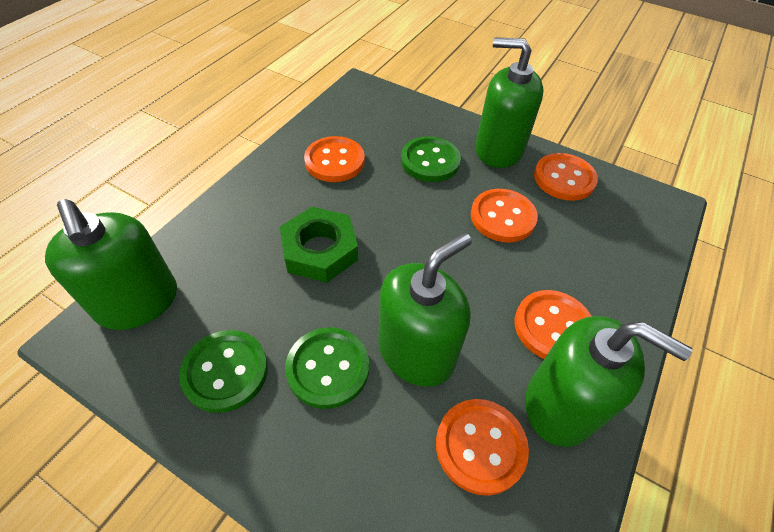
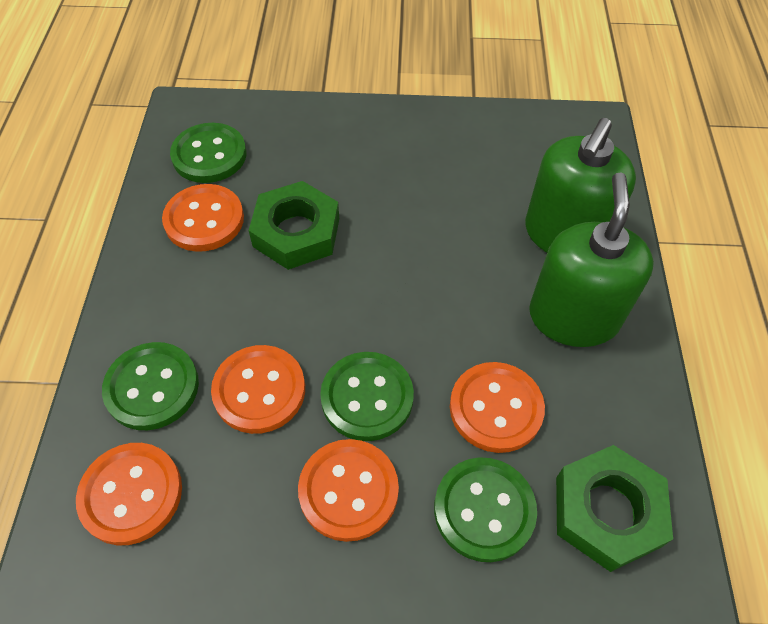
green button: [179,330,268,413] [285,327,369,409] [401,136,461,182] = 3 -> [102,342,199,430] [170,123,246,183] [320,352,414,441] [434,457,537,562] = 4
green nut: [280,207,358,283] = 1 -> [249,181,339,270] [556,445,673,572] = 2
green soap dispenser: [45,199,177,330] [378,233,472,387] [475,37,544,168] [525,316,692,447] = 4 -> [525,118,636,252] [529,173,654,347] = 2

